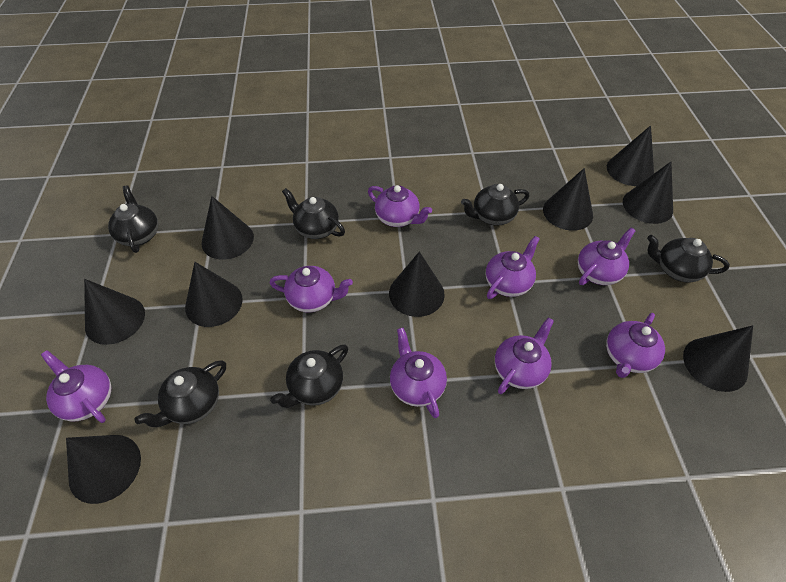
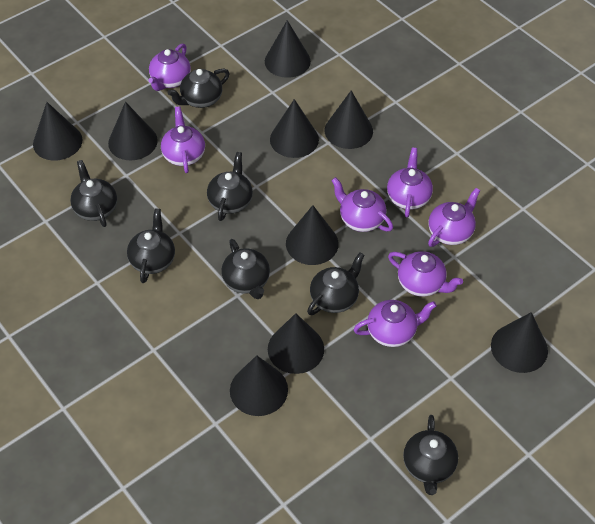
black teapot: [108,185,158,253] [135,360,226,427] [270,345,348,408] [282,188,345,239] [461,184,529,226] [647,235,730,282] = 6 -> [70,160,117,227] [127,208,175,283] [167,69,230,108] [207,152,253,221] [221,239,270,299] [307,252,365,315] [403,415,458,495] = 7
purple teapot: [41,350,111,423] [270,266,353,313] [368,185,432,227] [390,328,447,418] [486,236,540,299] [495,317,554,394] [578,228,635,285] [606,313,665,378] = 8 -> [148,44,191,91] [161,107,205,173] [331,177,393,232] [353,300,437,347] [387,148,433,218] [388,251,463,297] [428,188,480,247] = 7

